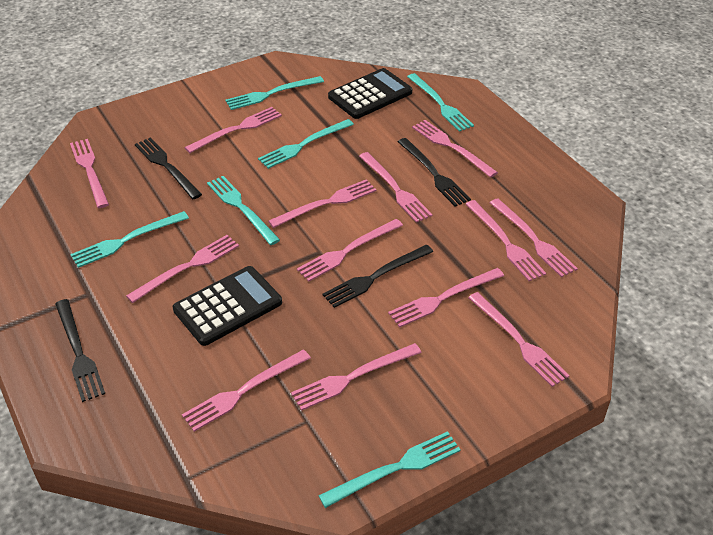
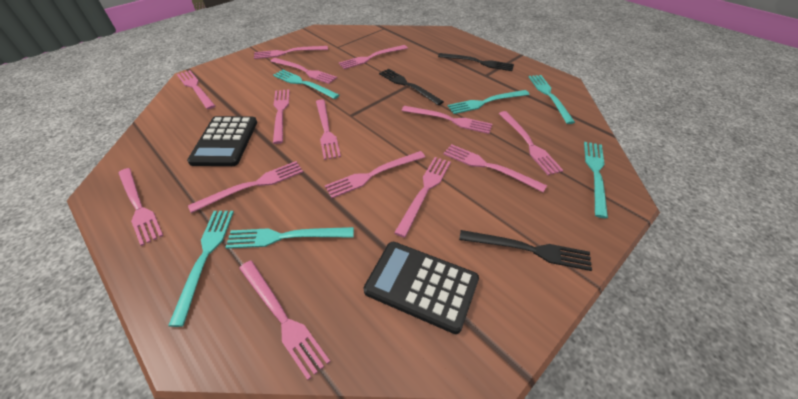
black fork: [55,299,105,402] [135,137,202,199] [322,245,433,308] [398,138,471,206] = 4 -> [379,69,444,105] [438,53,514,71] [459,230,592,271] = 3
pink fork: [70,139,109,208] [126,235,239,303] [182,350,311,432] [185,107,282,153] [268,179,376,228] [291,343,422,411] [297,219,403,282] [359,152,433,223] [388,268,504,328] [412,120,498,178] [466,200,546,281] [468,292,570,387] [490,198,578,277] = 13 -> [118,168,163,246] [177,70,215,109] [188,161,303,213] [239,260,330,380] [254,46,328,59] [270,58,337,84] [273,89,290,144] [316,100,341,160] [325,151,425,198] [339,45,408,69] [394,157,451,238] [402,106,492,134] [443,144,547,192] [499,111,563,175] = 14

